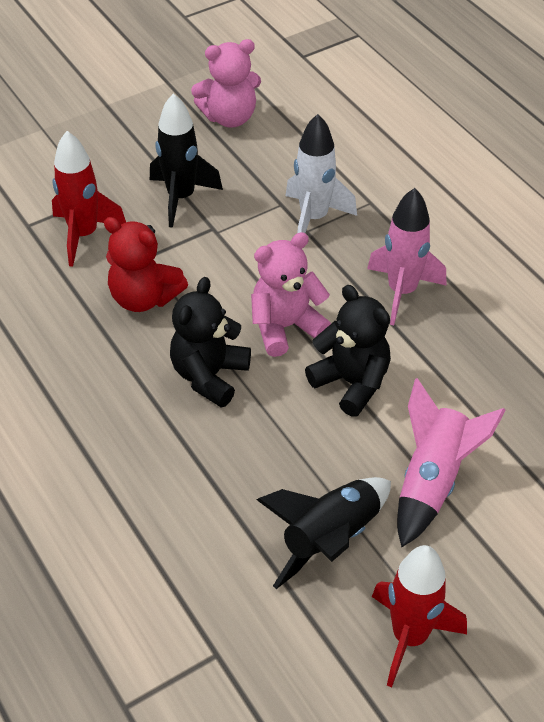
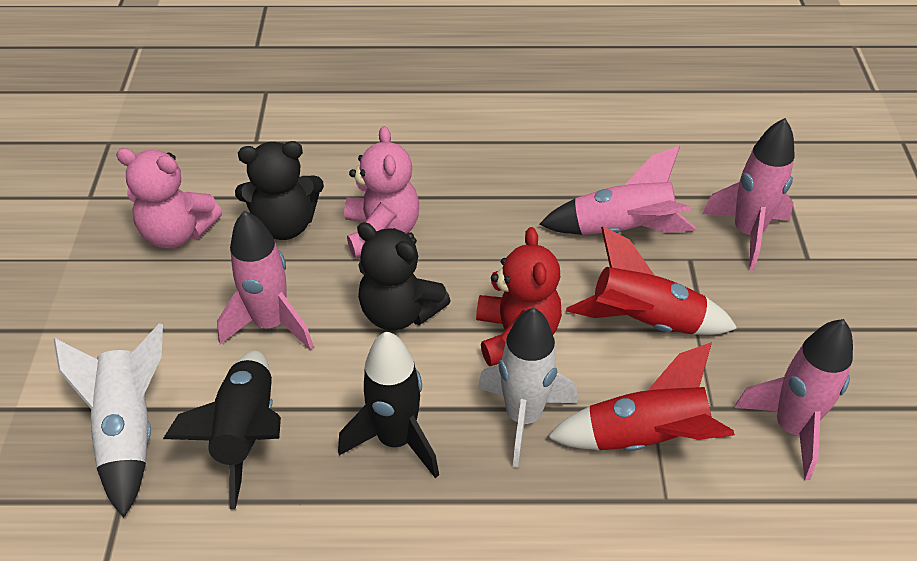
pink rocket: [367,188,447,325] [397,378,506,547] = 2 -> [217,210,314,350] [539,146,696,235] [702,118,795,270] [734,319,853,480] = 4
white rocket: [286,114,357,233] = 1 -> [54,323,163,518] [478,307,577,468] = 2

